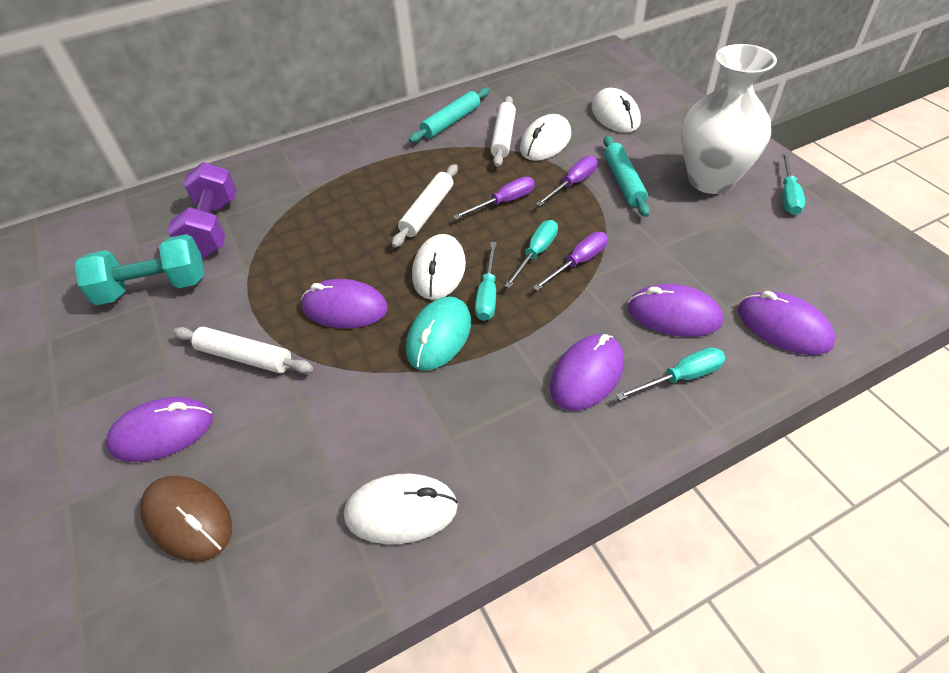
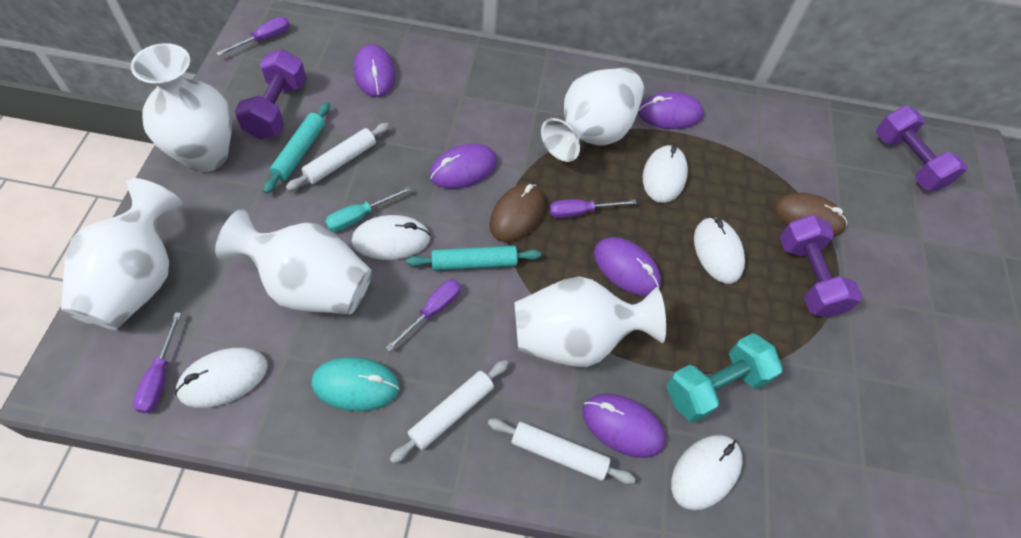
brown mouse: [140,476,232,562] = 1 -> [489,184,544,242] [774,193,847,237] = 2
purple dumbbell: [167,162,237,258] = 1 -> [235,49,306,139] [780,215,862,318] [876,106,967,192] = 3
purple screwdriver: [453,177,535,219] [533,232,608,291] [536,156,598,206] = 3 -> [133,312,182,413] [216,17,290,56] [386,279,461,352] [550,199,637,218] = 4
turquoise screwdriver: [475,242,497,321] [504,220,558,288] [616,347,726,400] [782,153,805,215] = 4 -> [325,186,411,232] = 1
white mouse: [344,474,458,544] [412,234,466,300] [520,114,571,161] [592,88,641,133] = 4 -> [175,348,268,408] [352,215,431,260] [643,145,688,203] [671,435,743,510] [694,217,745,284] = 5
white vase: [681,44,777,194] = 1 -> [61,178,182,330] [131,43,232,172] [215,209,372,314] [514,276,666,367] [541,68,644,162] = 5

